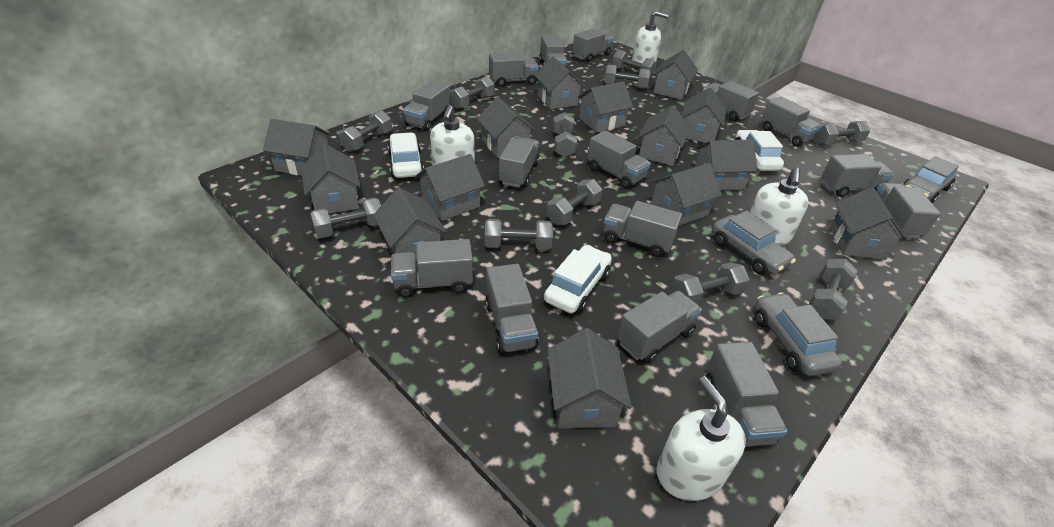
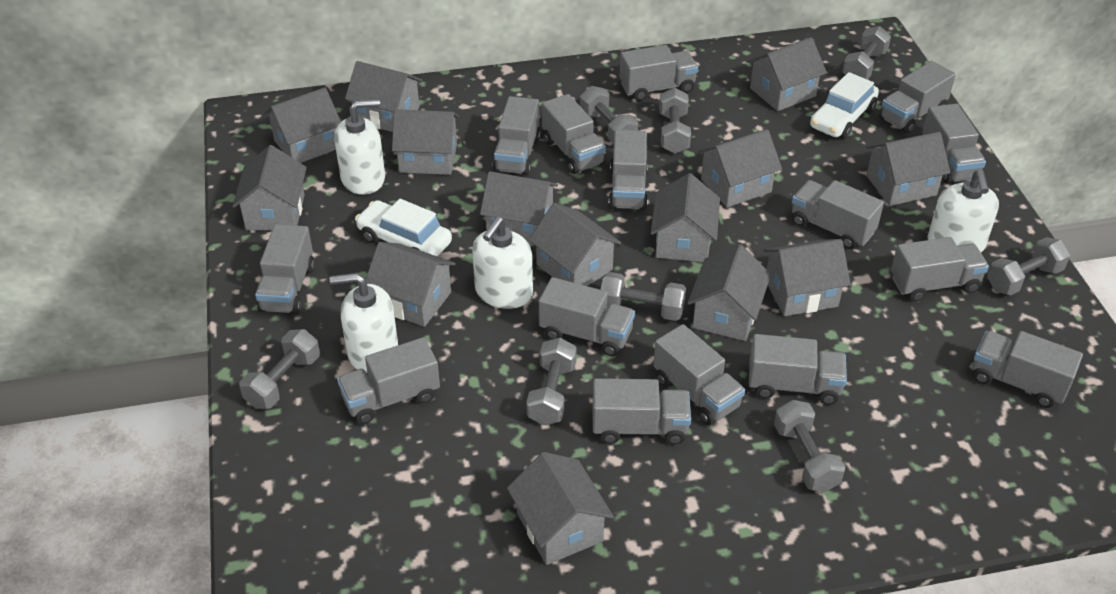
grey car: [712,211,796,274] [755,293,842,376] [903,156,959,203] = 3 -> none = 0
grey dumbbell: [310,198,381,238] [339,110,392,152] [450,76,495,109] [485,219,553,249] [546,179,602,225] [553,112,577,157] [604,65,650,89] [612,50,657,78] [672,262,750,305] [809,259,858,320] [815,121,870,145] = 11 -> [239,329,320,409] [526,338,577,425] [580,86,638,144] [600,272,686,321] [659,88,691,154] [774,400,845,492] [842,26,891,80] [987,237,1070,295] = 8
white car: [388,132,424,178] [544,245,612,313] [735,130,784,171] = 3 -> [355,199,452,256] [810,72,879,139] = 2

